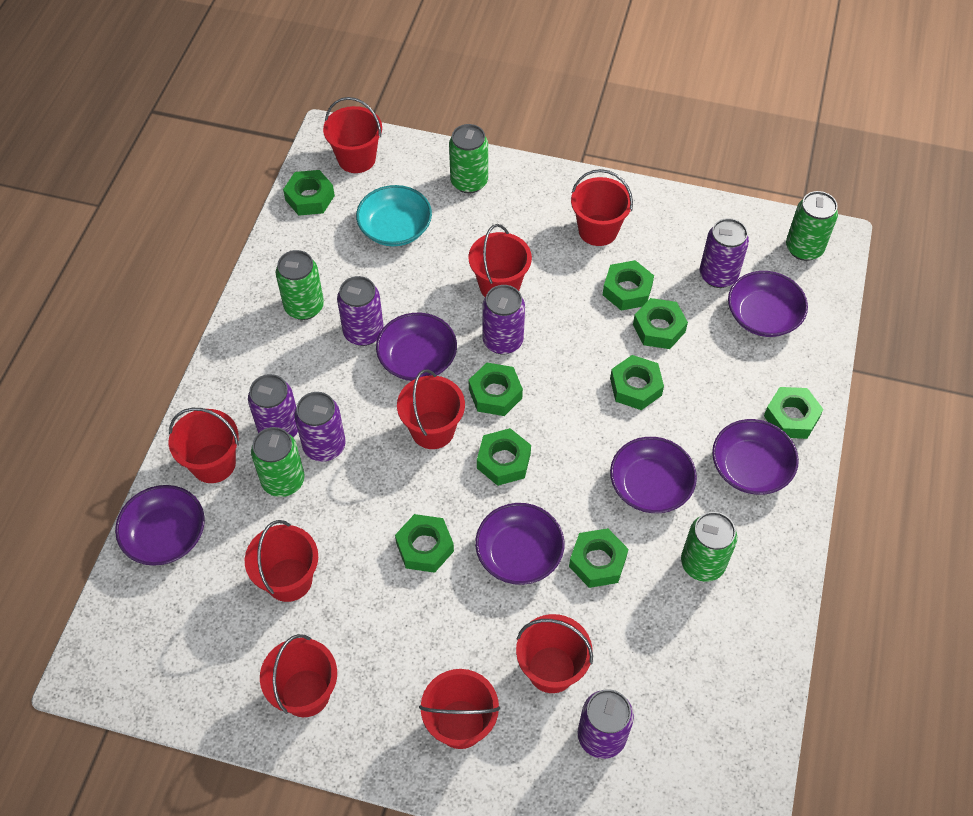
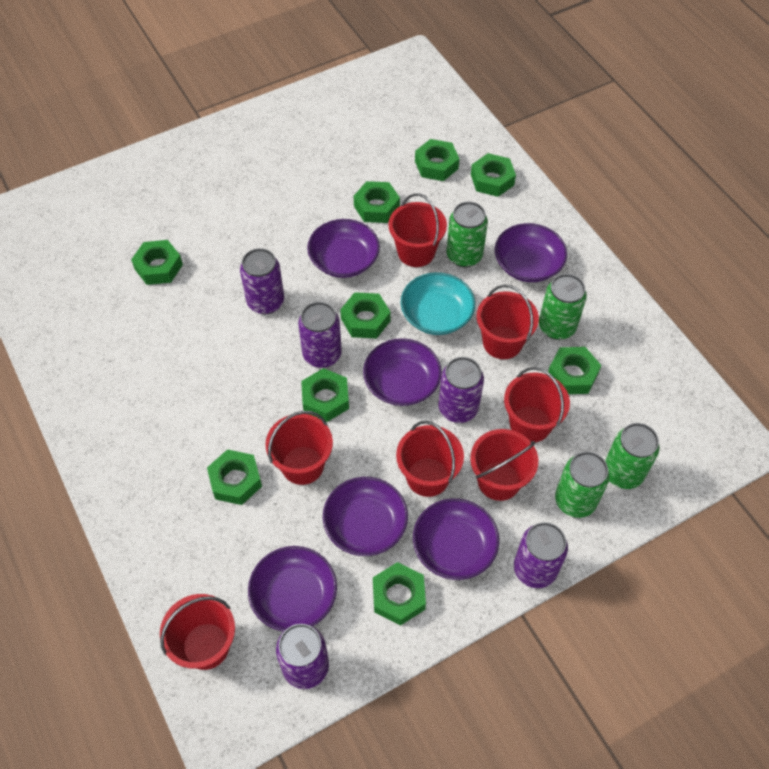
green can: [251,427,305,497] [276,250,324,320] [449,124,488,194] [681,512,737,582] [786,191,838,261] = 5 -> [447,202,488,268] [539,274,587,340] [555,452,610,518] [605,423,660,489] = 4
purple can: [248,374,298,438] [295,392,345,462] [337,276,384,346] [482,285,525,354] [578,689,634,759] [700,218,749,288] = 6 -> [240,248,284,314] [276,624,329,689] [298,302,342,368] [439,357,484,423] [514,522,568,588] = 5
red bucket: [169,408,239,483] [245,520,318,602] [260,634,337,717] [323,97,382,173] [397,369,465,449] [419,669,500,749] [469,224,532,297] [516,614,593,693] [571,169,633,246] = 9 -> [160,594,235,670] [265,411,333,485] [388,193,447,267] [396,421,464,497] [470,429,538,501] [477,285,539,359] [504,367,570,442] = 7

